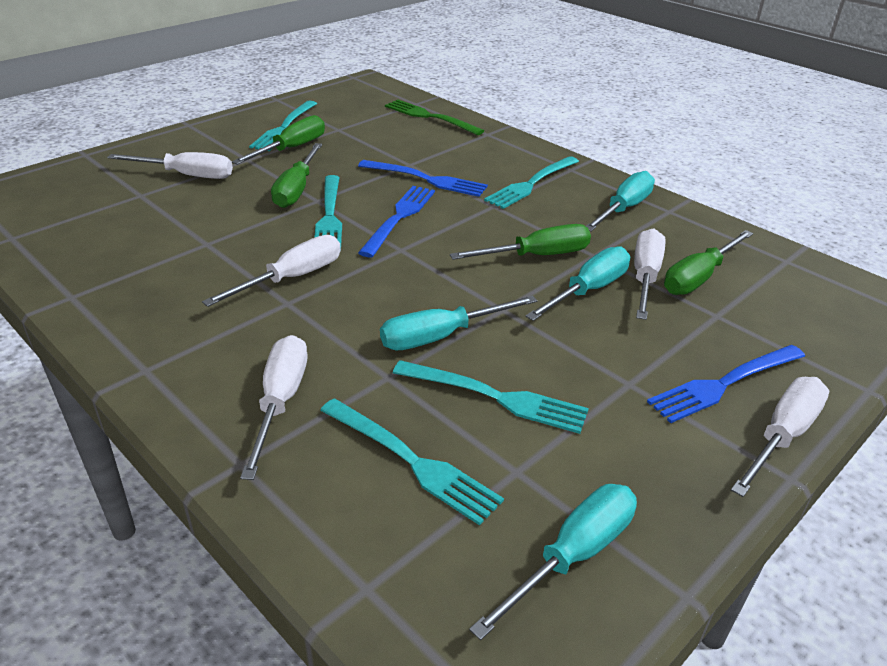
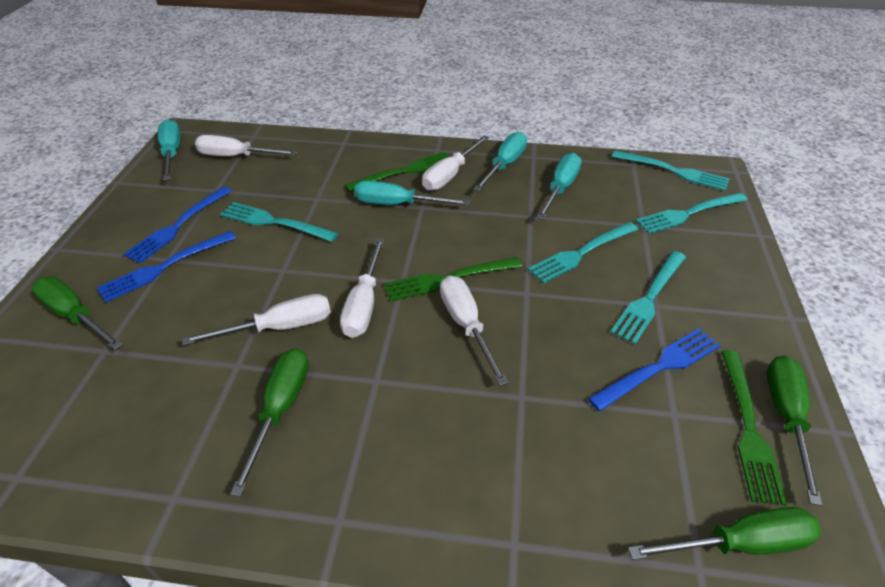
green fork: [385,100,484,135] = 1 -> [345,152,448,192] [384,257,522,302] [721,350,788,506] = 3

